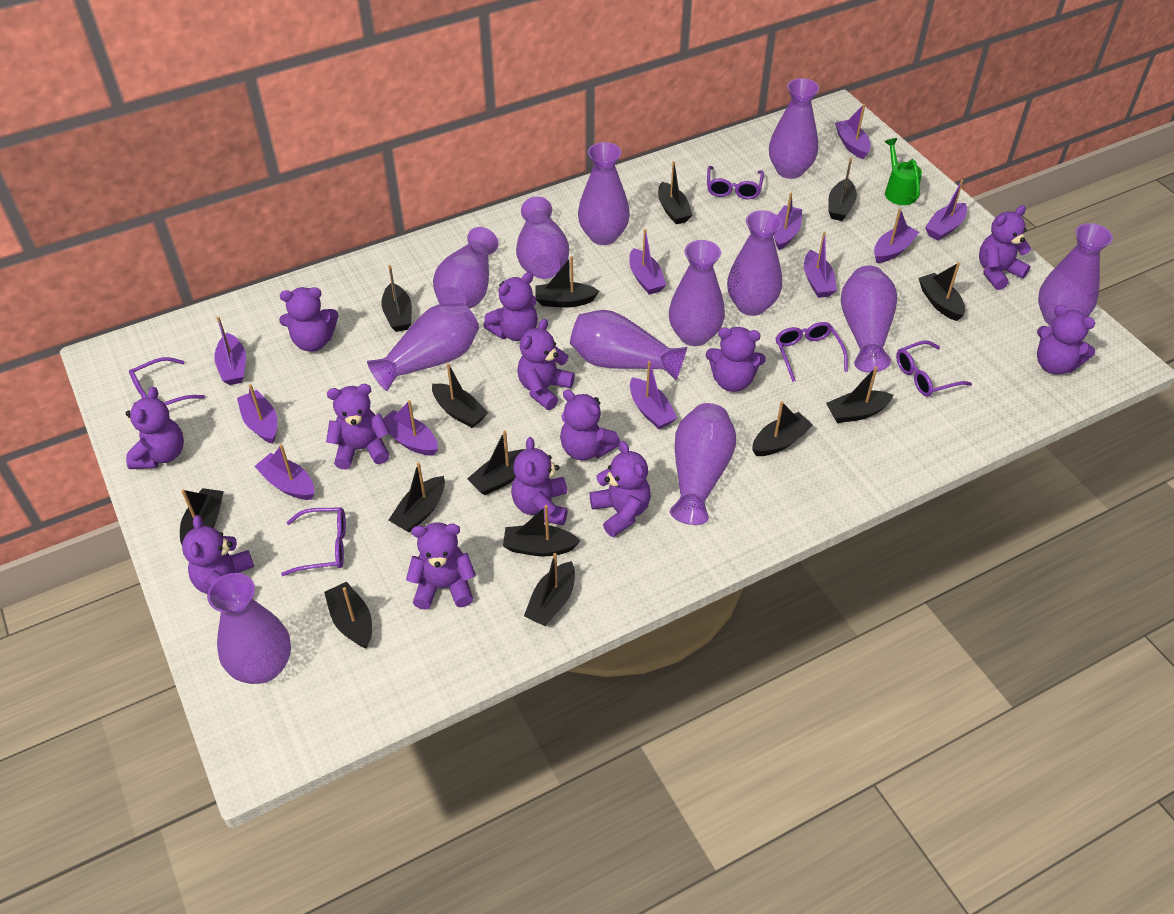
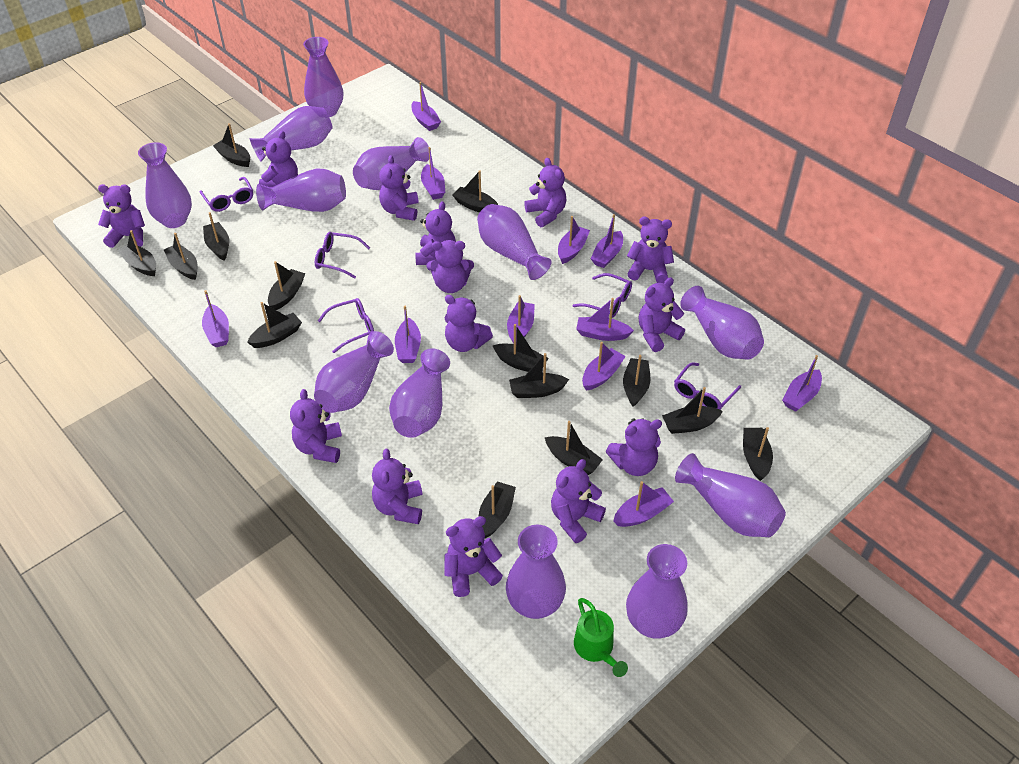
purple teddy bear: [126,387,184,469] [182,515,254,594] [279,287,338,352] [326,384,390,469] [406,522,476,610] [483,272,538,341] [511,437,568,525] [517,319,575,410] [560,390,620,460] [590,441,651,537] [706,327,766,392] [979,205,1032,290] [1037,305,1095,374] = 13 -> [98,184,145,248] [259,131,298,187] [290,389,342,463] [372,449,423,524] [379,155,419,221] [415,201,456,265] [426,240,474,293] [444,516,503,597] [445,295,493,352] [524,158,566,227] [551,459,606,543] [606,418,662,476] [627,217,674,283] [639,277,685,352] = 14

